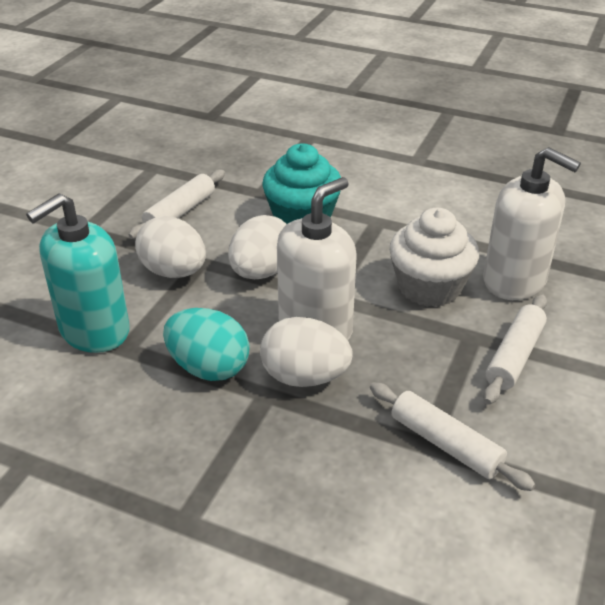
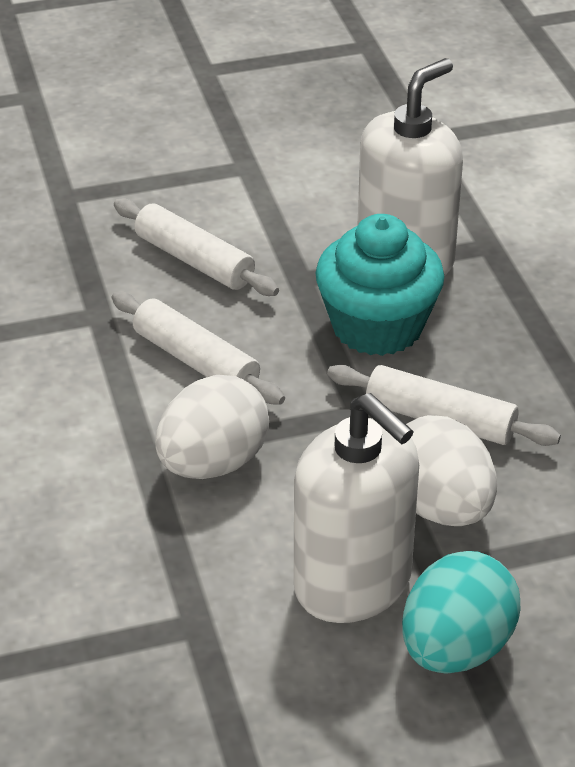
turquoise soap dispenser: [26,193,130,353] = 1 -> none = 0
white cupcake: [389,208,479,307] = 1 -> none = 0
white egg: [135,216,206,278] [228,215,287,279] [260,317,353,387] = 3 -> [155,375,269,479] [406,415,497,526] = 2

